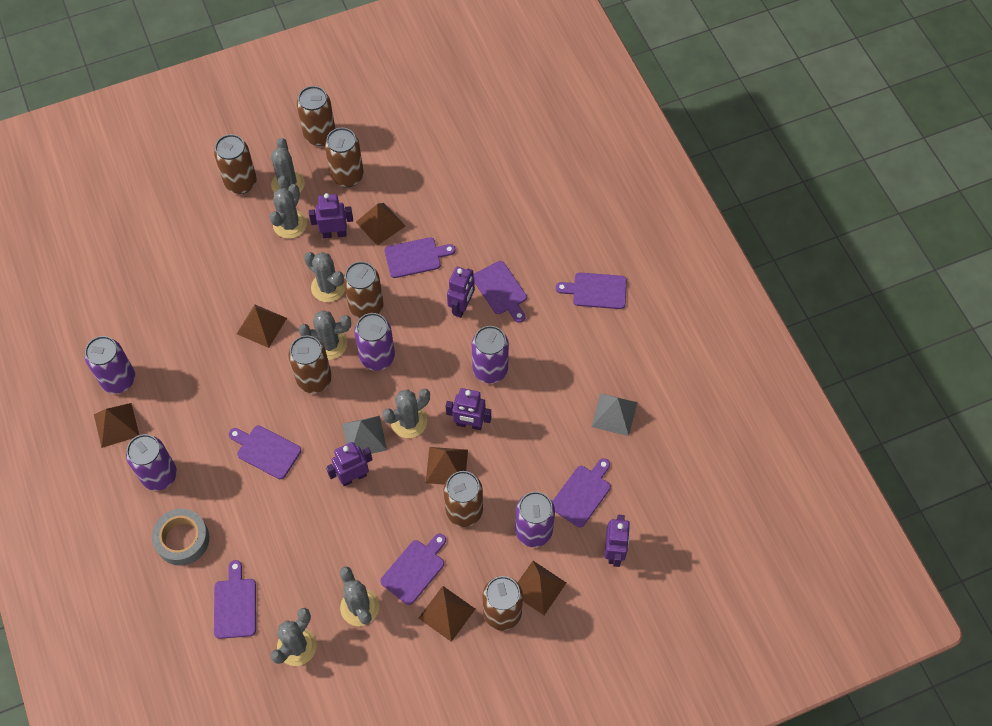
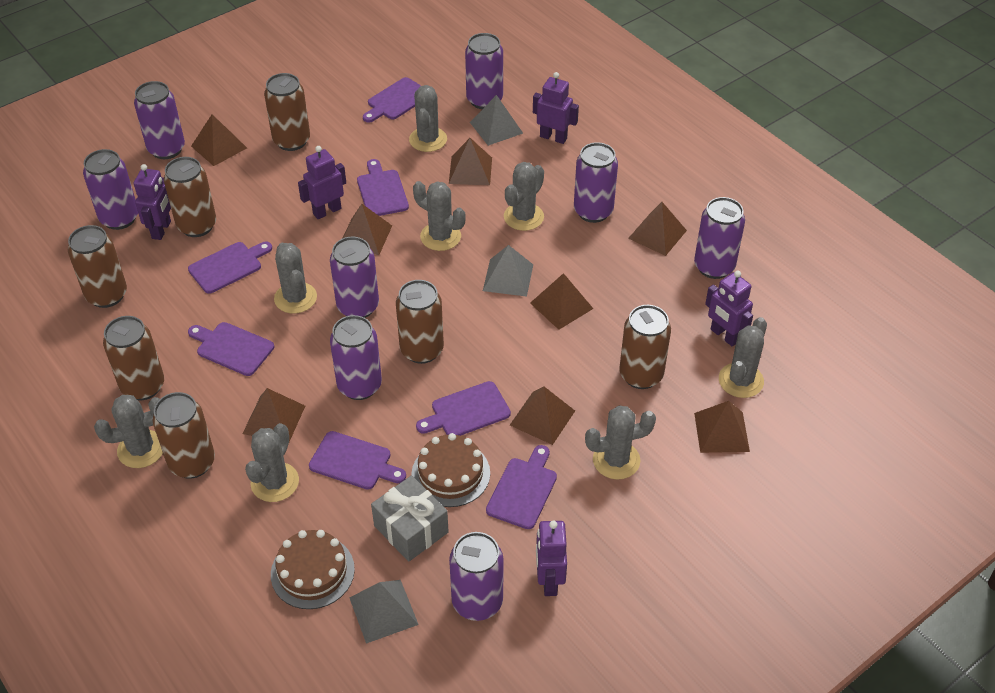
brown cake: none = 0 -> [271,530,355,609] [411,433,490,507] = 2
brown pyramid: [94,403,139,448] [237,305,287,348] [356,203,405,246] [419,586,475,642] [426,447,468,485] [517,561,566,615] = 6 -> [191,114,247,166] [242,388,305,442] [342,204,392,255] [449,138,492,185] [510,386,575,445] [530,273,593,330] [628,202,687,256] [694,401,750,453] = 8
grey cactus: [269,184,307,239] [271,138,305,192] [271,608,316,666] [299,310,351,360] [304,252,345,302] [340,566,379,626] [382,389,430,438] = 7 -> [94,395,163,468] [245,423,299,502] [274,243,317,314] [409,85,447,152] [413,181,465,251] [504,162,544,231] [585,405,656,480] [719,317,767,398] = 8
grey gift: none = 0 -> [371,475,449,562] = 1
grey pyramid: [342,416,387,454] [591,393,637,436] = 2 -> [350,580,419,644] [470,95,523,146] [483,245,533,297] = 3
grey tape: [152,509,209,566] = 1 -> none = 0
purple can: [85,336,135,394] [126,434,177,491] [354,313,395,371] [472,326,509,383] [515,492,555,547] = 5 -> [83,149,138,230] [134,81,185,159] [330,237,379,318] [330,315,382,400] [449,532,504,621] [465,33,503,109] [574,142,618,223] [694,197,745,279] = 8

